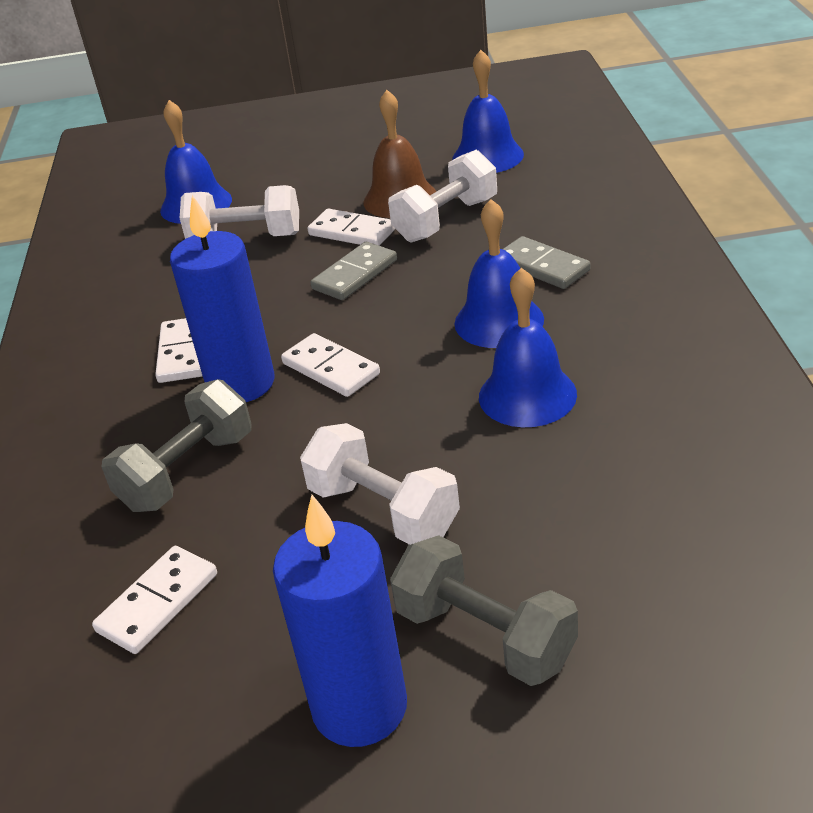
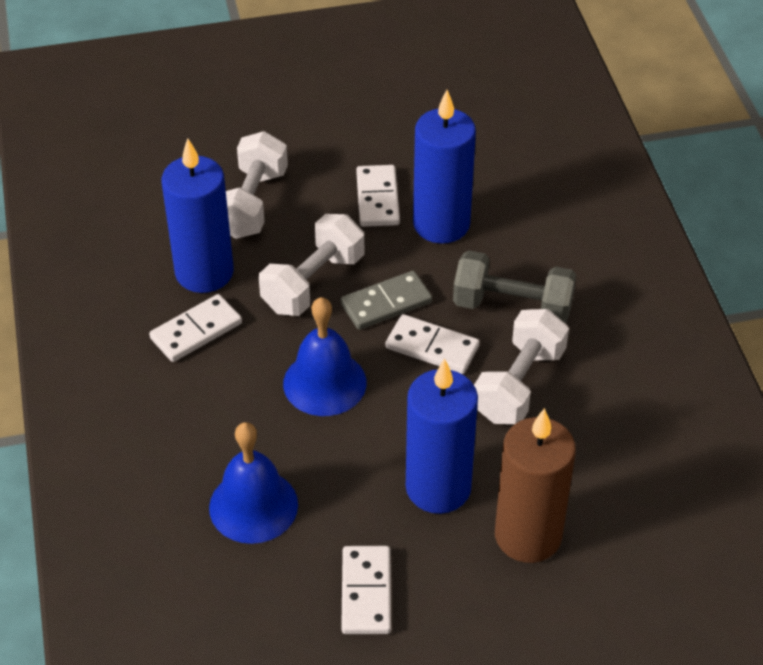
blue bell: [160,100,232,224] [452,50,524,173] [454,199,544,348] [479,268,577,427] = 4 -> [209,422,298,544] [283,297,366,416] = 2
blue candle: [170,195,275,402] [273,495,407,747] = 2 -> [162,138,234,293] [406,358,478,514] [413,90,476,244] = 3
brown bell: [364,90,436,218] = 1 -> none = 0
brown candle: none = 0 -> [495,408,576,563] = 1
grey domino: [311,242,397,300] [503,236,591,289] = 2 -> [341,271,432,330] = 1
grey dumbbell: [102,379,252,512] [390,535,578,686] = 2 -> [453,250,576,323] = 1

